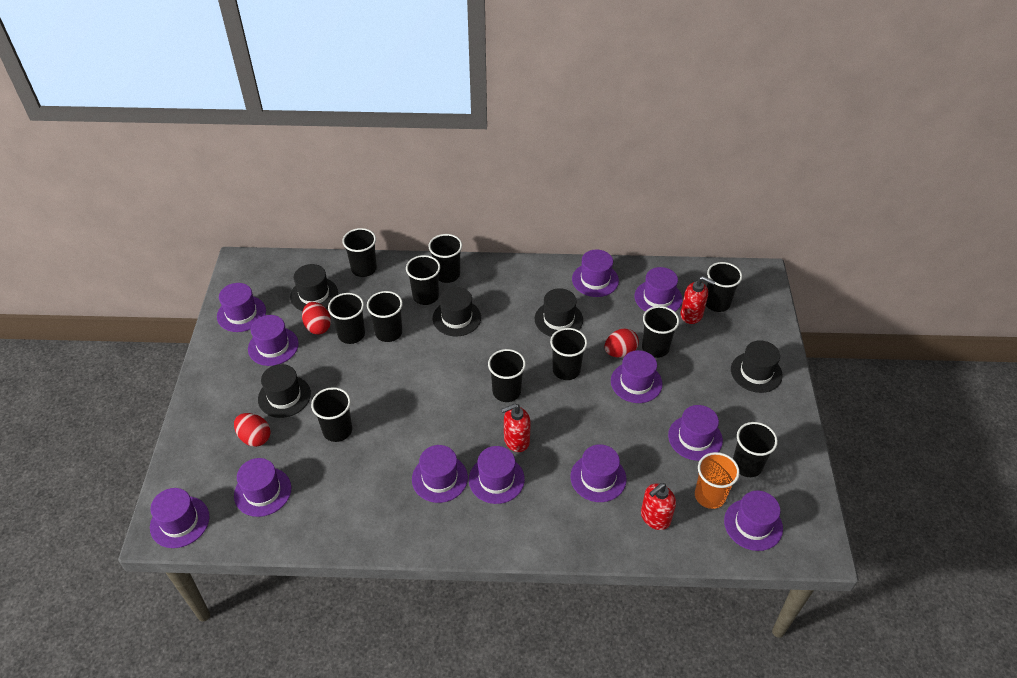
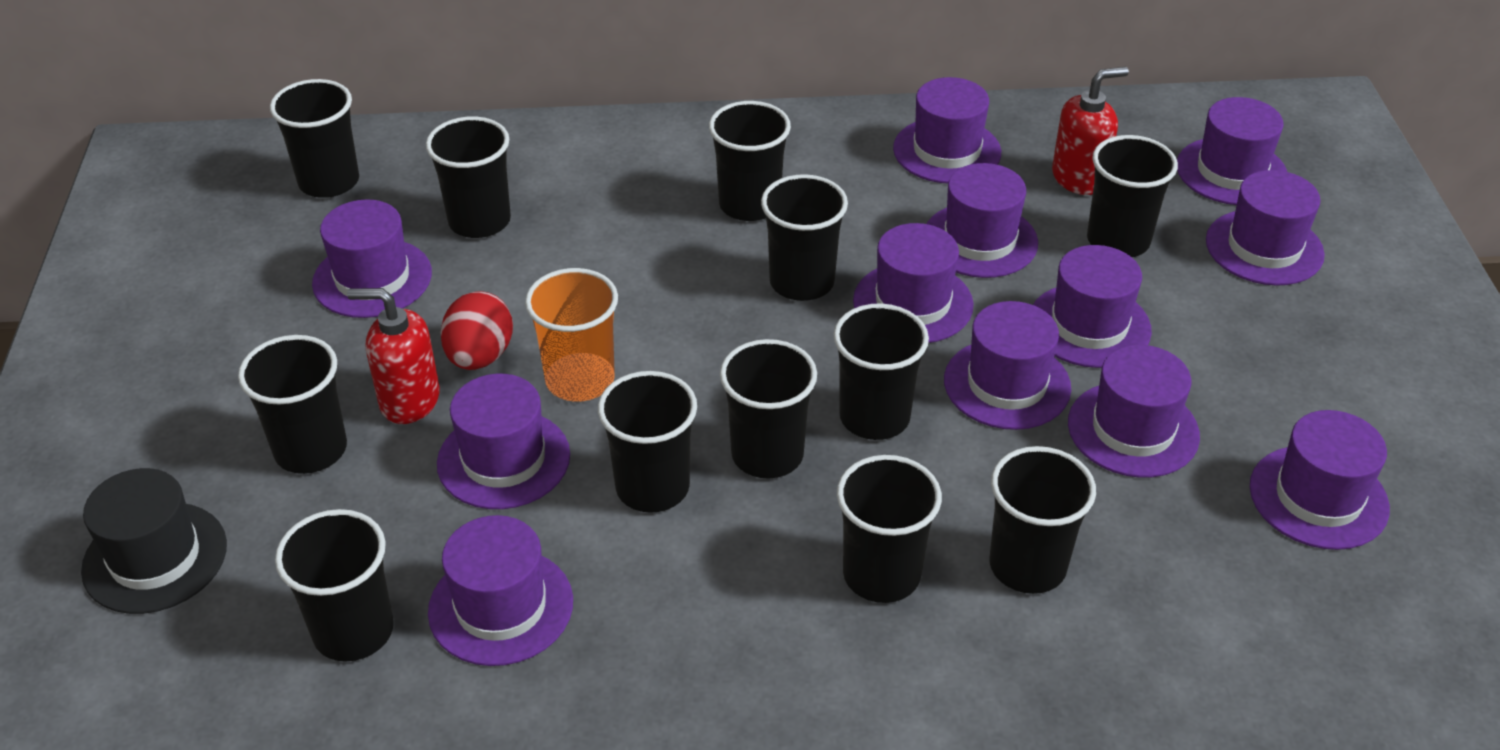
black cup: [311,387,352,442] [328,293,365,344] [342,228,377,277] [367,291,403,342] [406,255,440,305] [429,234,462,283] [488,349,526,402] [550,328,587,380] [642,306,679,358] [706,262,742,312] [733,422,778,477] = 11 -> [238,335,347,474] [270,79,359,198] [275,509,394,662] [426,117,511,238] [598,371,697,513] [709,101,791,221] [720,339,817,478] [761,174,848,301] [833,303,929,440] [837,455,942,603] [989,446,1096,594] [1087,135,1178,257] = 12
black hat: [258,364,311,418] [290,264,338,311] [433,287,481,336] [535,288,583,337] [731,340,783,393] = 5 -> [81,468,227,614] = 1
red egg: [234,413,270,447] [302,302,331,334] [604,328,639,357] = 3 -> [440,291,513,370] = 1
red soap dispenser: [501,403,531,452] [641,483,676,530] [681,276,715,324] = 3 -> [347,288,440,424] [1052,67,1129,195] = 2

